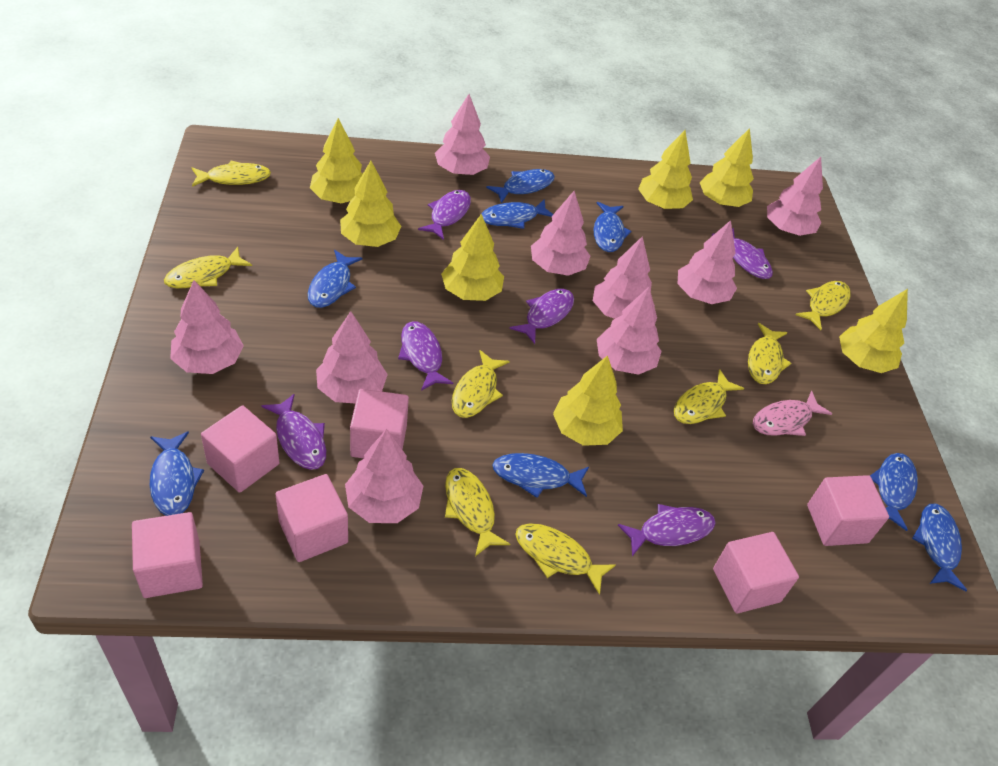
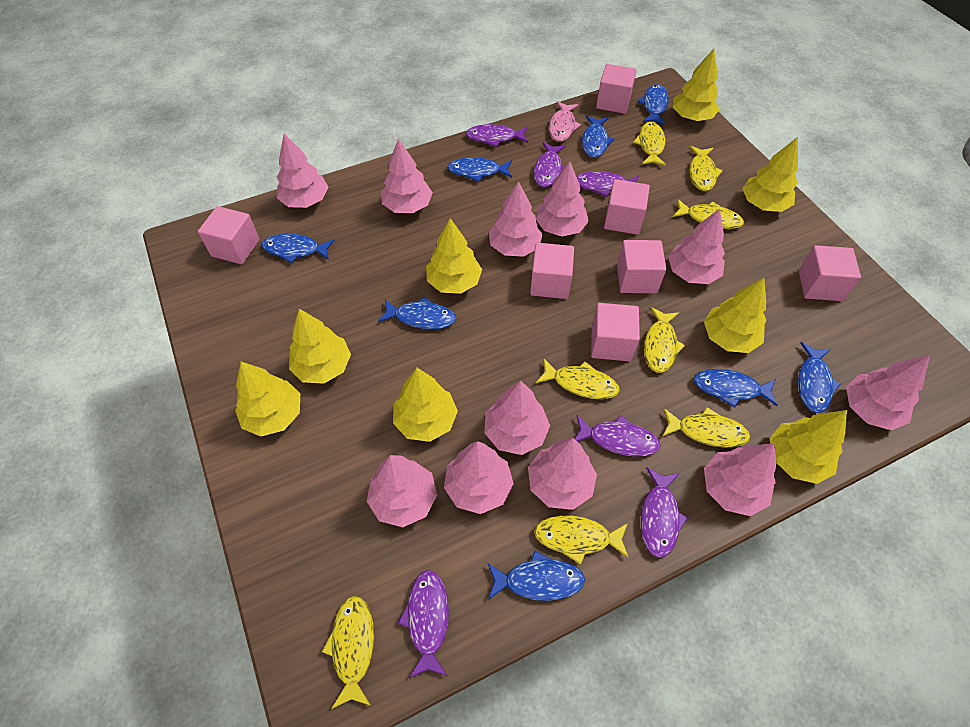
pink cube: [132,512,203,598] [201,405,279,493] [276,474,348,562] [350,389,409,458] [713,532,799,614] [807,475,889,546] = 6 -> [198,206,260,264] [530,243,574,299] [591,303,640,361] [596,64,637,114] [604,179,650,235] [617,240,666,293] [799,245,861,301] = 7
pink tree: [170,280,244,374] [316,311,388,403] [345,429,423,523] [435,94,490,175] [531,191,590,276] [593,236,655,319] [597,287,661,375] [678,220,737,304] [767,157,823,236] = 9 -> [277,134,328,208] [367,455,437,527] [381,138,433,213] [444,441,514,514] [484,381,550,455] [488,181,543,257] [528,438,597,510] [536,161,589,237] [668,209,725,284] [704,444,777,516] [846,355,930,430] = 11
yellow tree: [310,118,363,203] [340,161,401,247] [441,214,504,301] [553,355,623,446] [638,130,693,209] [699,128,754,207] [839,289,908,373] = 7 -> [235,362,300,436] [289,309,351,384] [393,368,458,442] [426,218,482,294] [672,49,719,121] [704,278,767,353] [742,137,798,212] [770,410,847,484] = 8

